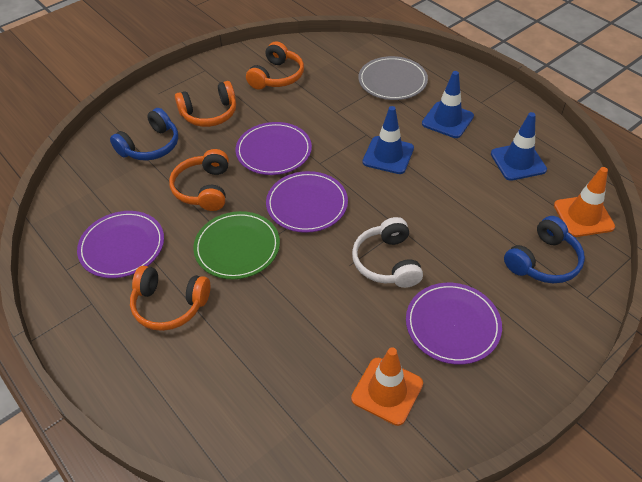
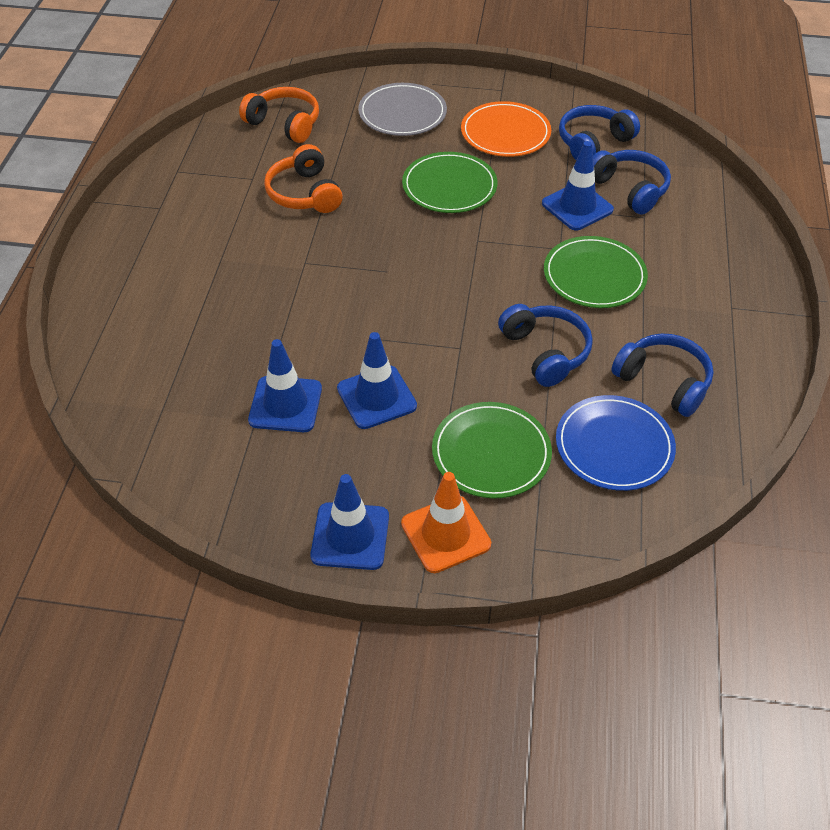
blue headphones: [110,108,178,161] [504,216,585,283] = 2 -> [498,304,593,387] [559,105,640,160] [593,150,671,215] [611,334,714,417] = 4
blue plate: none = 0 -> [556,395,676,491] = 1
blue traffic cone: [363,106,414,174] [422,71,474,138] [491,112,547,181] = 3 -> [248,339,322,432] [310,474,389,570] [337,332,417,429] [542,141,614,230] = 4
green plate: [193,211,280,279] = 1 -> [402,152,497,213] [432,402,552,499] [544,236,648,308] = 3
orange headphones: [130,266,210,331] [169,149,229,211] [175,81,236,127] [246,41,304,90] = 4 -> [239,87,319,143] [264,144,343,213] = 2
orange plate: none = 0 -> [461,101,551,157] = 1
orange traffic cone: [351,348,423,426] [554,167,615,237] = 2 -> [401,472,491,573] = 1
purple plate: [77,211,164,278] [236,122,312,175] [266,171,348,233] [406,283,502,365] = 4 -> none = 0
white headphones: [352,217,423,288] = 1 -> none = 0

